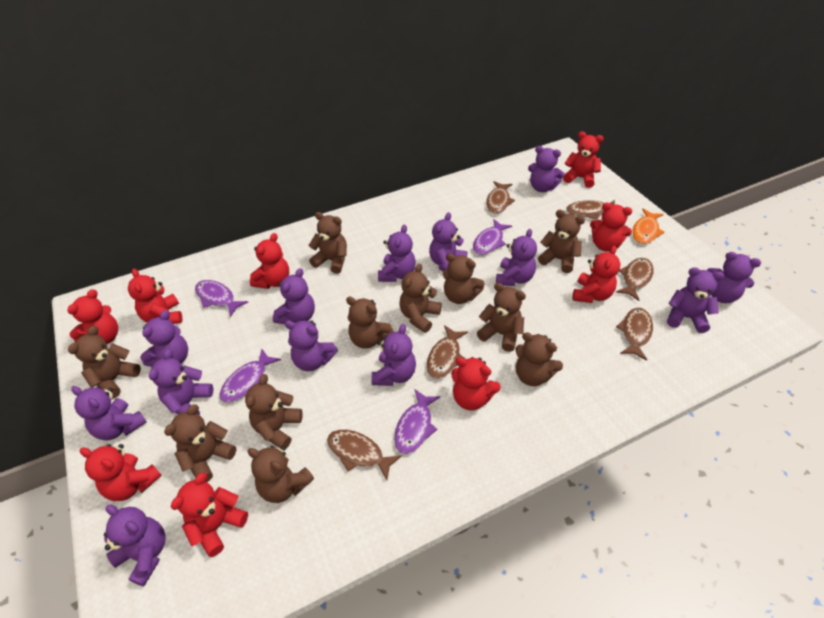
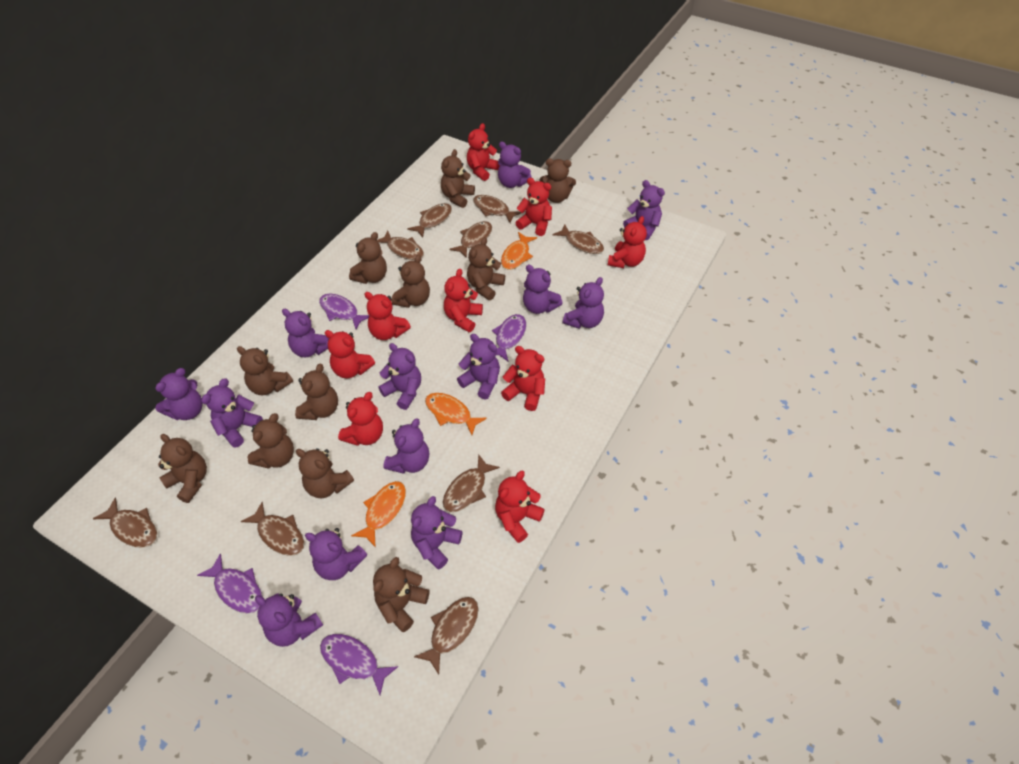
brown fish: [327,430,402,480] [427,325,468,379] [486,181,515,214] [566,200,615,220] [616,258,654,301] [616,308,653,361] = 6 -> [93,498,157,548] [241,502,304,556] [376,231,424,260] [407,203,452,237] [414,597,479,674] [443,454,500,512] [449,221,492,258] [473,195,521,223] [553,224,604,254] = 9
orange fish: [633,208,665,244] = 1 -> [351,481,406,548] [425,393,487,435] [501,232,537,270] = 3

